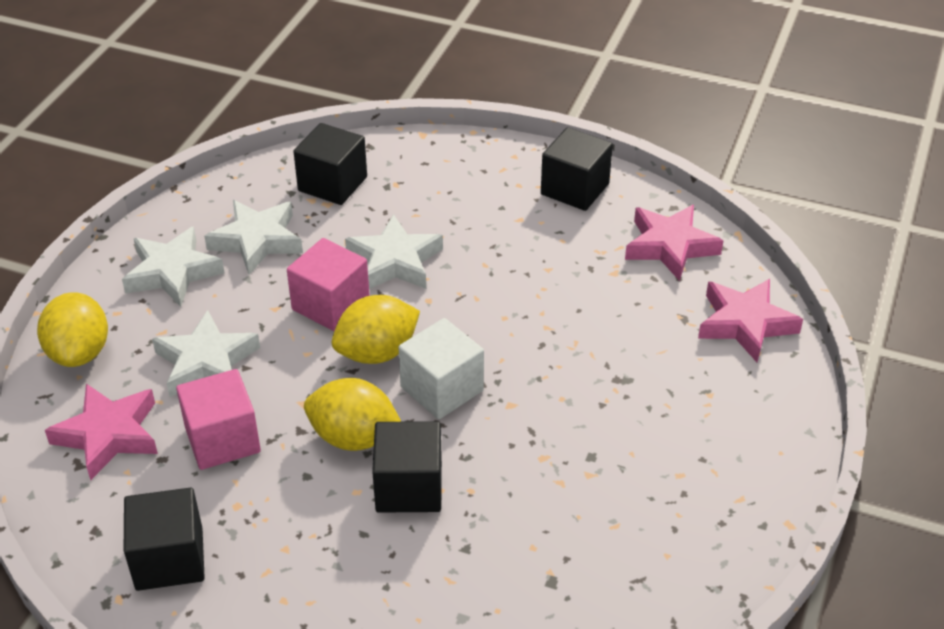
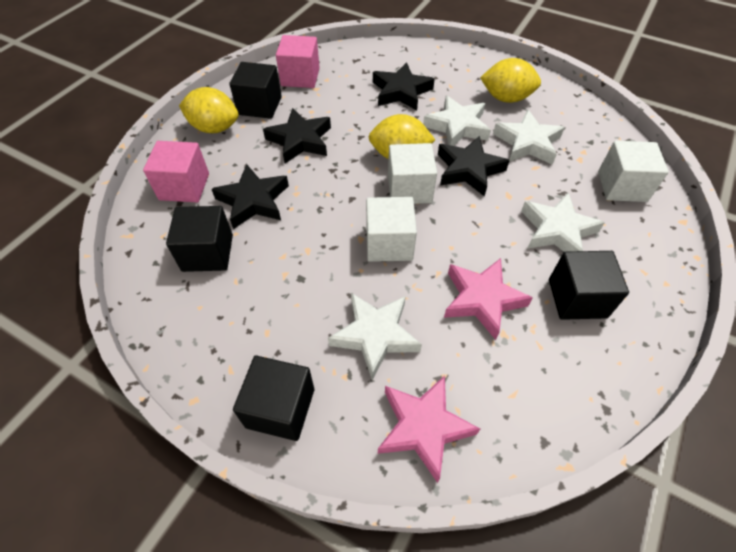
black star: none = 0 -> [212,164,289,229] [263,108,331,164] [373,62,435,111] [438,136,510,196] = 4
pink star: [45,384,158,480] [625,205,723,281] [698,279,803,362] = 3 -> [378,375,480,483] [444,258,533,340] = 2
white cube: [398,318,484,419] = 1 -> [366,197,417,262] [388,143,437,204] [598,141,669,202] = 3

